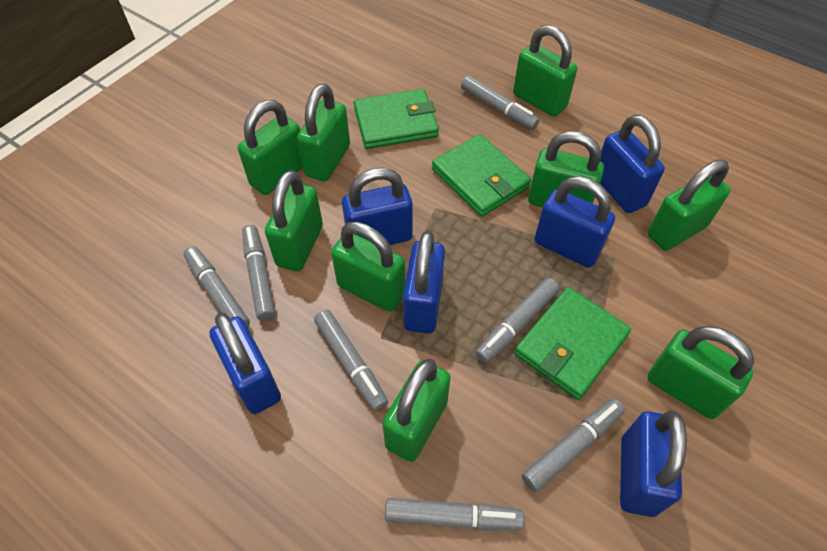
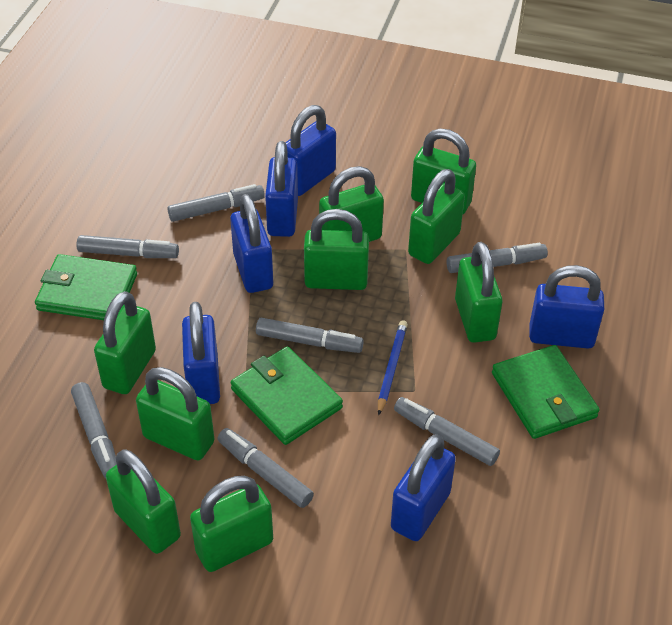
blue pencil: none = 0 -> [378,320,408,416] = 1

